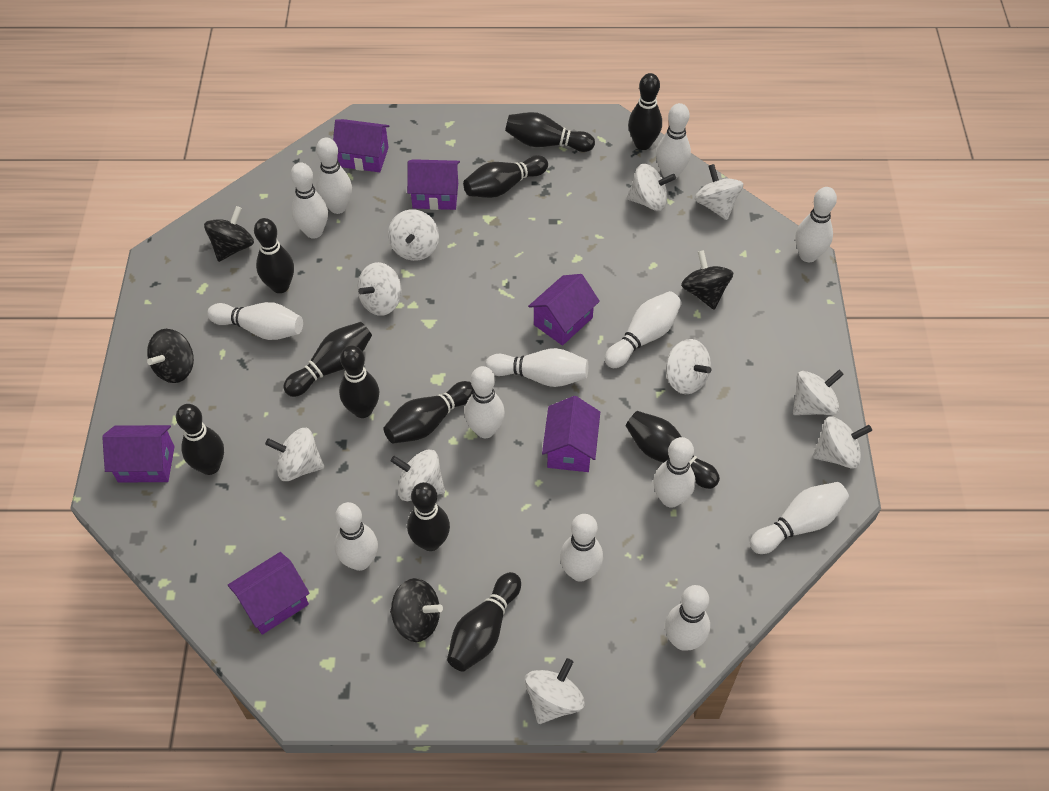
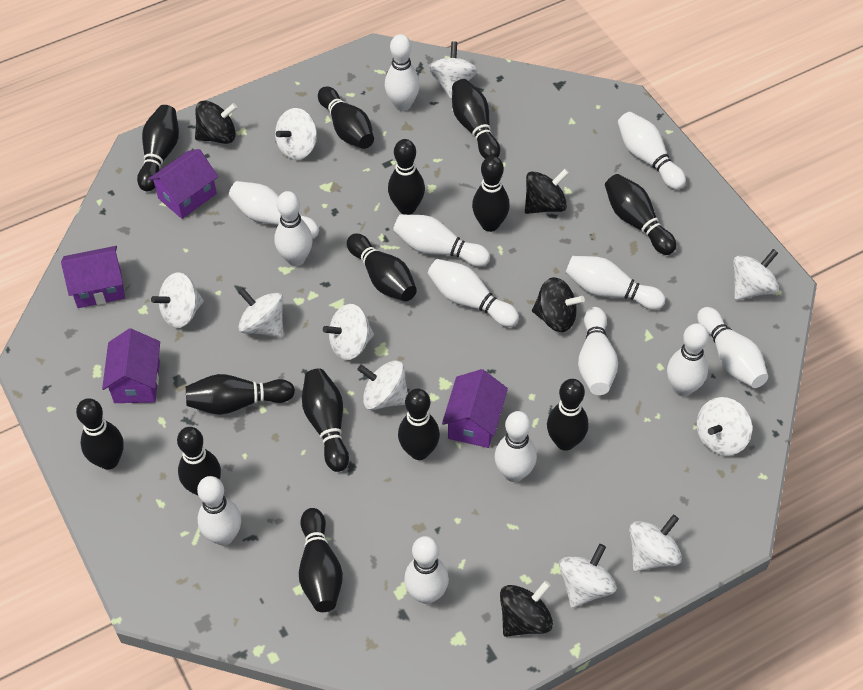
black bowling pin: [176,404,224,475] [254,218,294,293] [283,322,372,397] [339,346,379,418] [384,381,474,444] [407,482,450,551] [447,572,521,672] [463,155,548,198] [505,112,595,152] [626,411,720,489] [628,73,662,150] = 11 -> [76,398,124,470] [137,105,179,191] [177,427,221,496] [186,374,295,415] [299,508,343,612] [302,369,349,472] [318,87,374,149] [347,233,417,302] [388,139,425,215] [398,389,440,460] [452,79,500,159] [472,156,510,232] [547,379,588,451] [605,174,676,255] = 14
purple house: [102,425,175,483] [228,552,310,635] [333,119,390,172] [407,159,460,210] [528,274,600,346] [542,396,600,472] = 6 -> [61,246,125,308] [102,328,160,403] [148,149,218,219] [442,369,508,448] = 4

